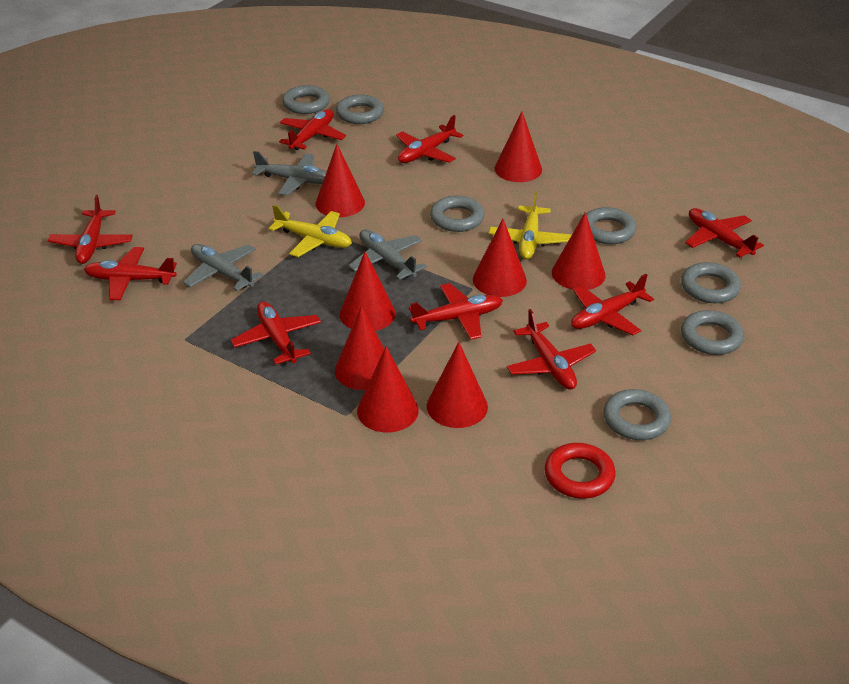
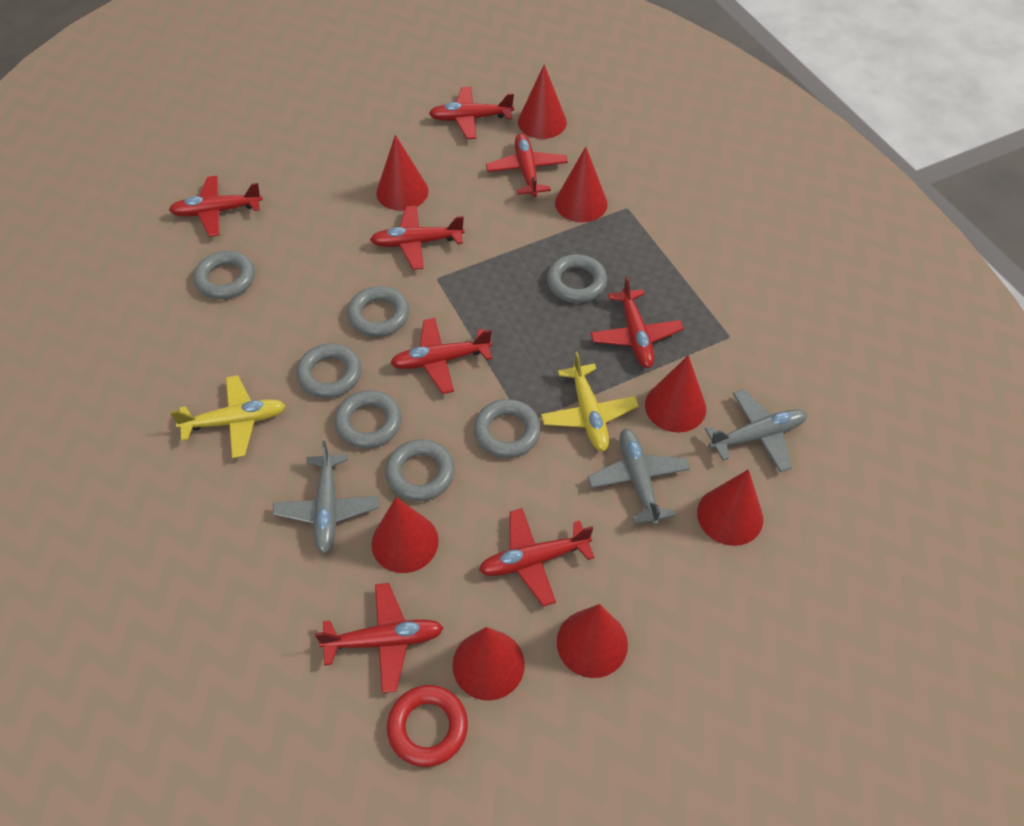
red plane: [48,195,133,264] [84,247,177,300] [231,301,321,365] [279,109,346,150] [396,115,463,163] [409,283,503,340] [507,309,596,390] [571,274,654,335] [685,208,764,257] = 9 -> [169,176,263,237] [315,583,443,693] [370,205,465,270] [390,318,492,394] [429,87,514,139] [479,508,595,607] [486,133,568,197] [590,276,684,368] = 8

